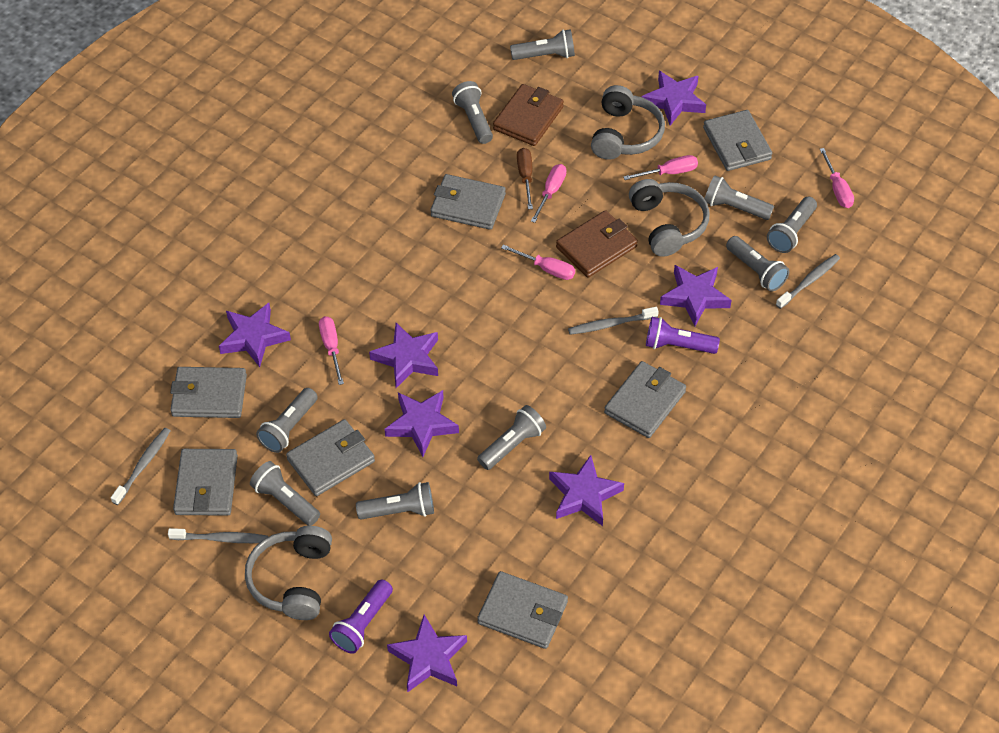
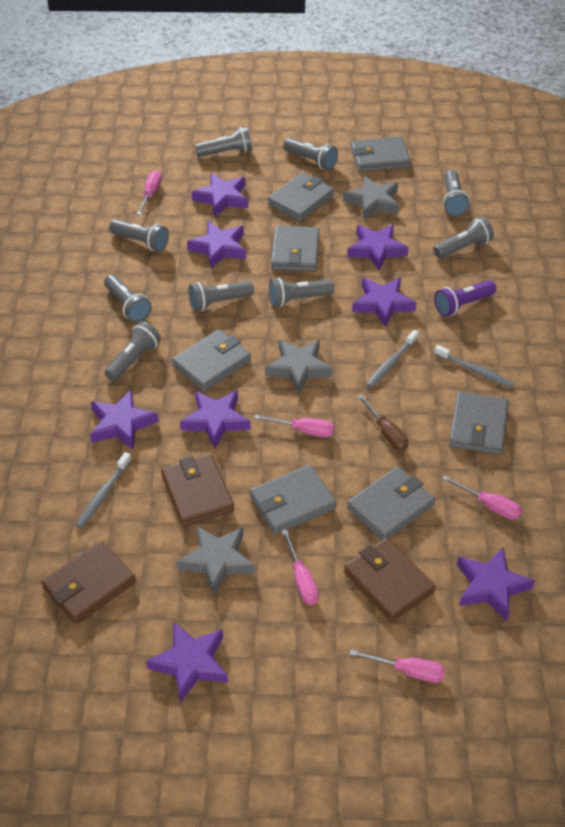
brown wallet: [493,84,564,146] [556,210,638,278] = 2 -> [41,541,136,624] [161,454,234,526] [344,538,436,622] = 3
grey headphones: [245,526,332,620] [591,85,665,160] [629,179,710,257] = 3 -> none = 0
grey star: none = 0 -> [177,525,255,595] [265,339,333,394] [343,175,399,220] = 3
grey toothbrush: [111,428,170,505] [168,528,269,543] [568,307,659,335] [776,254,840,309] = 4 -> [76,452,131,528] [366,330,419,388] [434,345,515,388] = 3
purple flashlight: [329,579,393,654] [646,317,720,354] = 2 -> [434,280,496,316] = 1
purple star: [219,303,291,367] [369,323,438,388] [385,390,459,457] [387,615,467,693] [549,455,624,526] [642,71,706,126] [660,265,732,326] = 7 -> [90,389,159,450] [146,621,228,703] [180,390,251,449] [187,221,246,269] [191,173,248,217] [347,225,409,271] [352,277,417,328] [457,547,535,621] = 8

